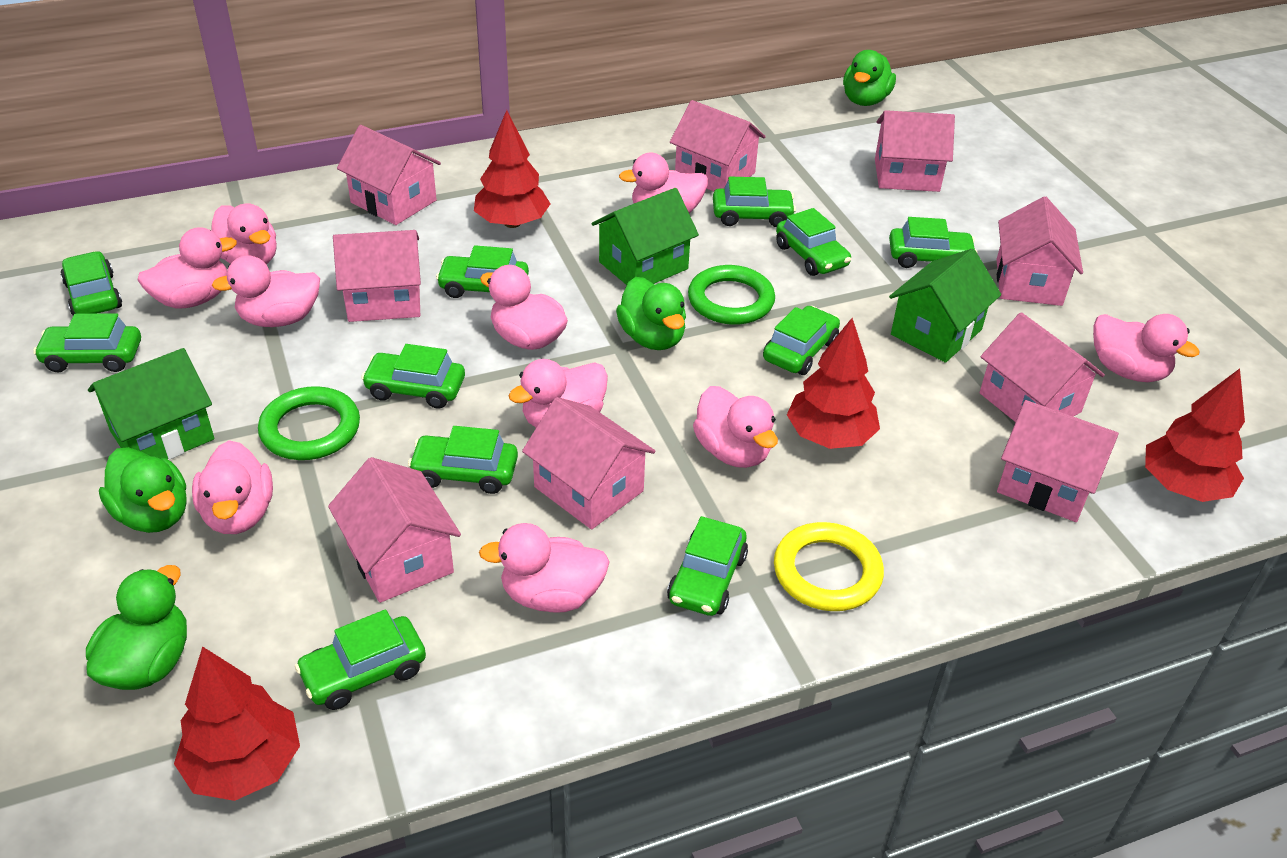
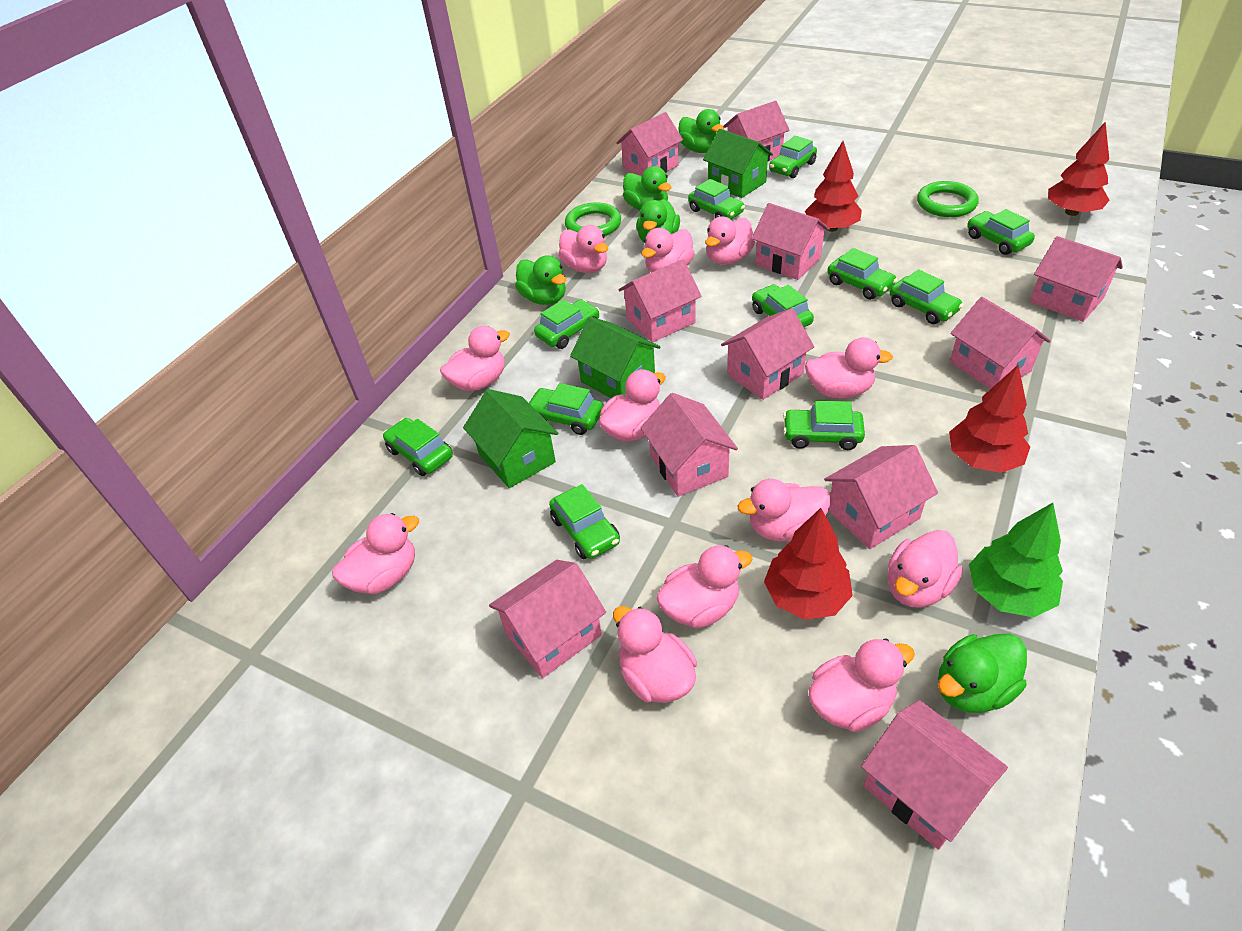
green duck: [86,565,187,690] [99,447,187,533] [616,277,686,350] [843,50,896,106] = 4 -> [515,255,566,305] [623,166,671,210] [637,199,680,243] [678,109,724,153] [938,634,1027,713] = 5
green tree: none = 0 -> [969,503,1063,617] = 1
pink duck: [138,227,237,309] [192,440,273,534] [212,203,277,264] [212,255,320,327] [479,523,610,613] [480,265,568,350] [509,359,608,427] [619,153,708,213] [693,386,778,468] [1093,314,1199,382] = 10 -> [332,513,419,594] [440,325,510,391] [558,225,608,273] [599,369,666,442] [613,606,697,703] [641,228,695,272] [656,545,752,629] [705,217,755,265] [738,479,831,542] [805,337,893,398] [808,638,915,732] [888,530,963,608] = 12
pink house: [328,457,461,603] [333,230,421,322] [337,125,441,225] [522,397,655,530] [670,100,766,191] [875,110,955,192] [980,312,1105,422] [996,196,1083,306] [997,400,1119,522] = 9 -> [489,560,606,678] [616,112,683,176] [619,259,701,342] [640,393,738,497] [721,308,814,400] [723,101,789,161] [751,203,830,280] [824,445,938,549] [861,700,1008,850] [950,297,1051,389] [1030,236,1123,322] = 11
yellow ring: [774,522,884,611] = 1 -> none = 0

